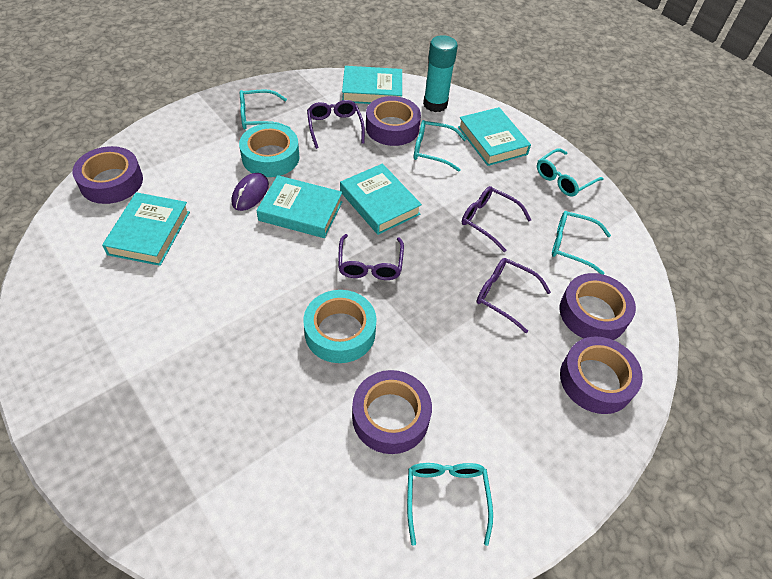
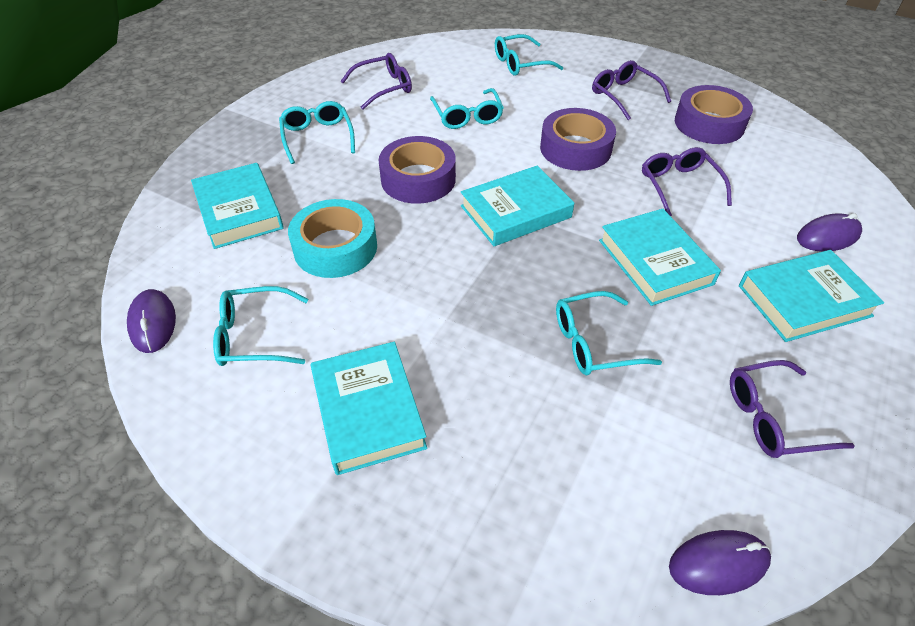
purple mouse: [232,173,269,211] = 1 -> [127,289,176,353] [669,530,771,595] [797,213,862,252] = 3
purple tape: [72,146,143,204] [352,370,432,454] [366,96,421,146] [559,273,636,340] [560,337,643,414] = 5 -> [379,136,456,204] [540,108,616,171] [675,85,753,144] = 3
turquoise glue stick: [423,35,458,112] = 1 -> none = 0
turquoise tape: [239,124,300,177] [303,290,377,363] = 2 -> [288,199,377,278] = 1

